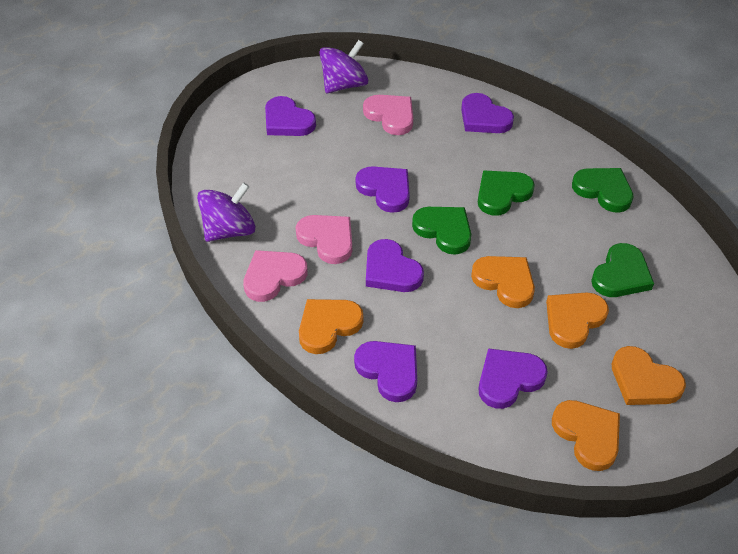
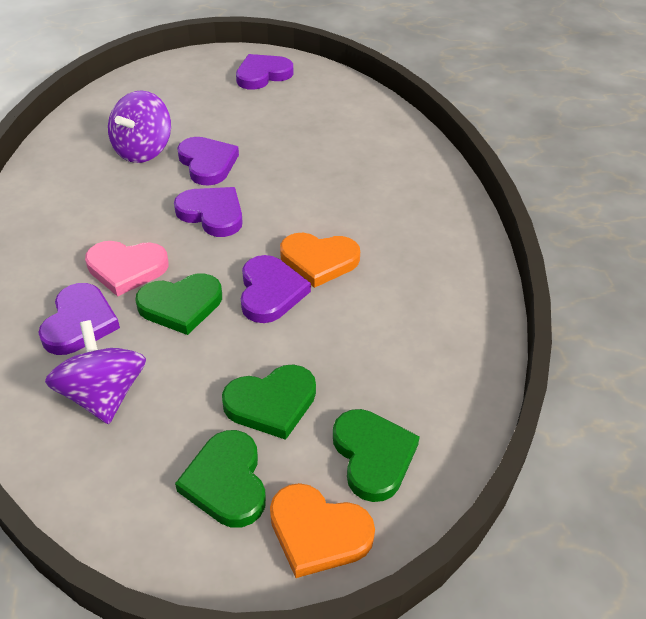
orange heart: [299,299,364,354] [471,256,535,308] [546,292,609,349] [552,400,620,471] [611,346,686,405] = 5 -> [270,483,375,578] [280,233,360,288] = 2
pink heart: [243,250,308,302] [295,215,352,264] [363,95,413,135] = 3 -> [85,241,169,297] = 1
purple heart: [265,96,316,136] [354,341,417,402] [356,166,410,213] [366,239,424,292] [461,93,514,133] [479,348,548,409] = 6 -> [38,283,120,355] [174,187,243,237] [177,137,239,186] [236,54,293,90] [241,255,311,323] = 5

